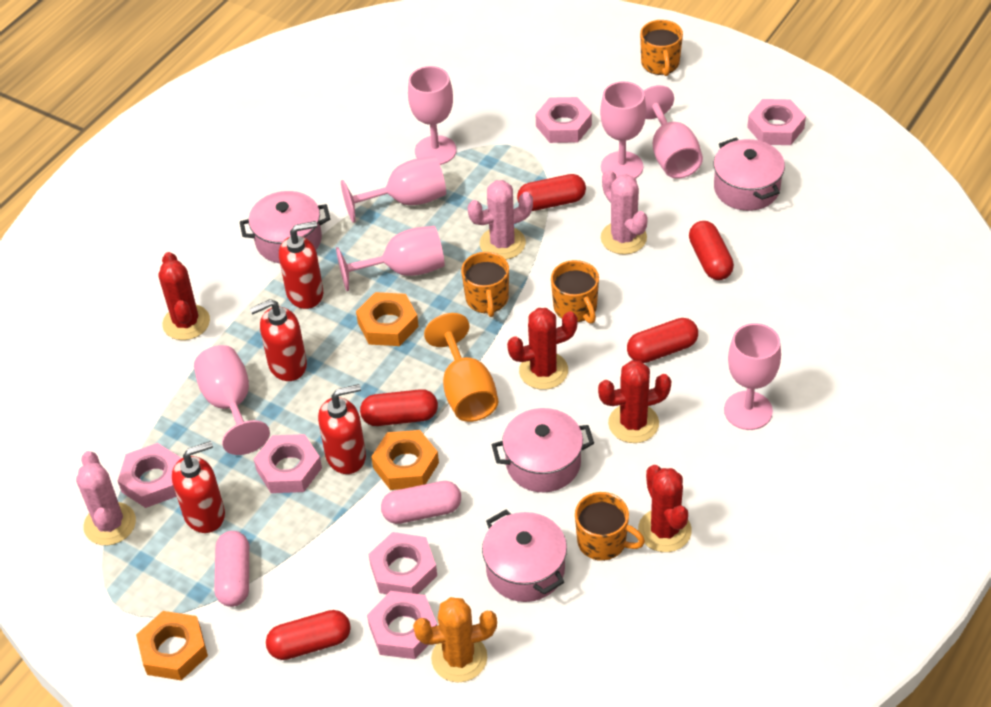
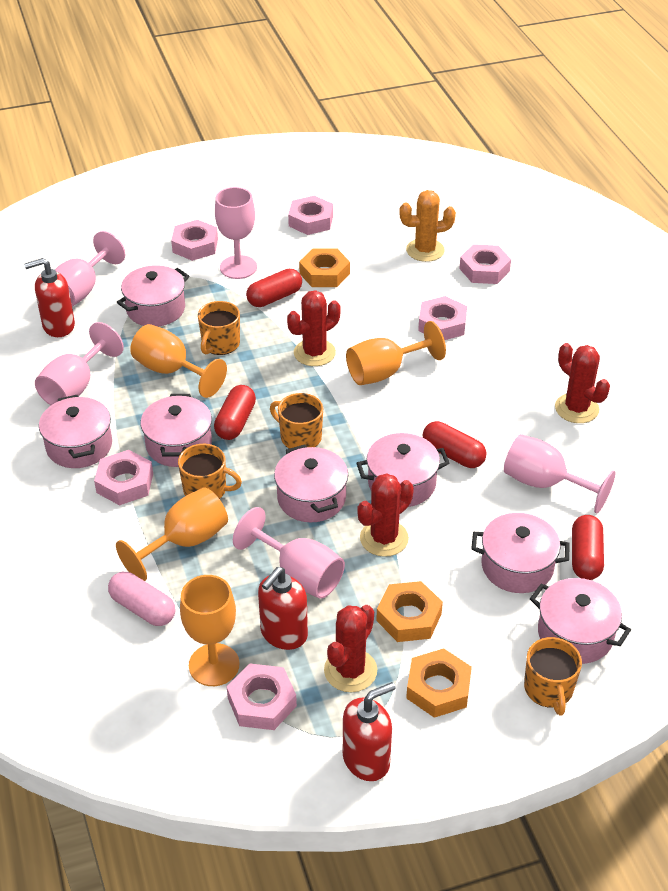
orange goblet: [424,313,498,422] = 1 -> [116,488,228,581] [130,324,227,398] [180,575,239,686] [346,321,446,385] = 4
pink cactus: [76,451,136,545] [467,180,533,260] [601,170,648,255] = 3 -> none = 0
pink capsule: [214,531,249,607] [381,481,461,524] = 2 -> [108,572,175,626] = 1
pink goblet: [194,345,270,455] [336,226,445,291] [341,156,446,222] [408,66,457,165] [600,81,646,179] [643,85,703,179] [724,323,781,430] = 7 -> [35,322,124,405] [55,231,125,307] [215,187,257,279] [233,507,345,599] [504,434,616,513] = 5
pink pot: [240,191,330,263] [482,510,567,602] [492,408,594,492] [714,138,785,211] = 4 -> [39,395,112,468] [117,265,189,327] [141,394,212,467] [274,444,348,522] [357,433,450,507] [471,513,570,593] [530,578,631,664] = 7
red capsule: [266,610,351,660] [360,389,438,426] [517,174,586,211] [627,318,698,363] [689,221,734,280] = 5 -> [214,385,256,440] [246,269,302,307] [423,421,486,468] [572,515,604,580] = 4
red soap dispenser: [172,441,225,533] [250,299,307,381] [279,221,323,309] [318,384,366,474] = 4 -> [24,258,75,337] [258,567,308,650] [343,682,396,781] = 3

